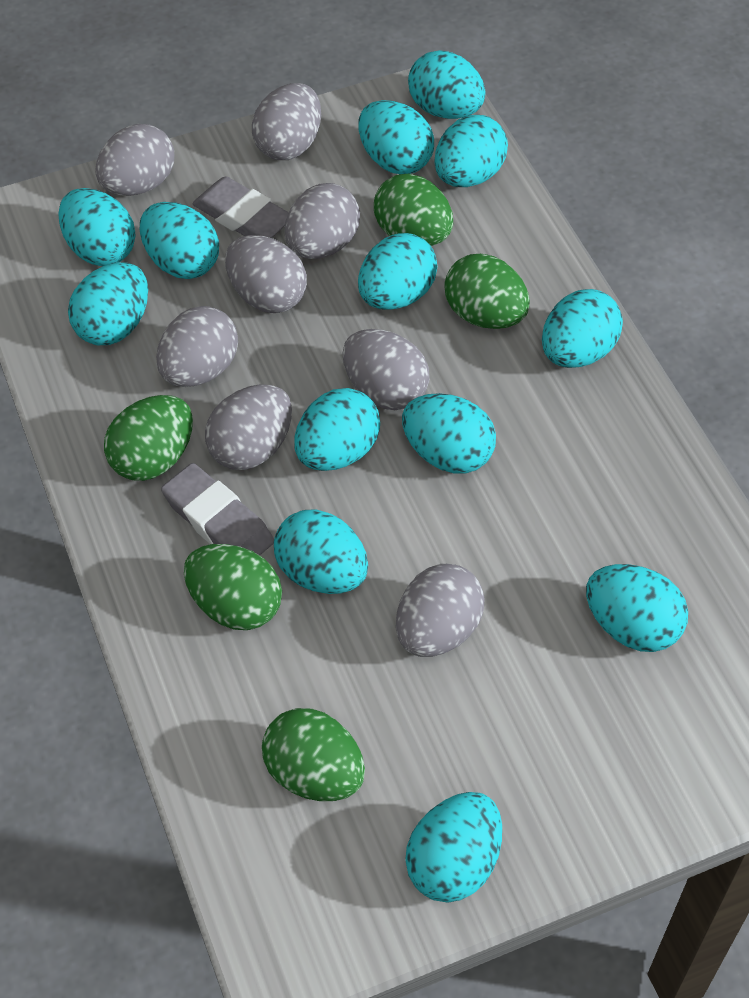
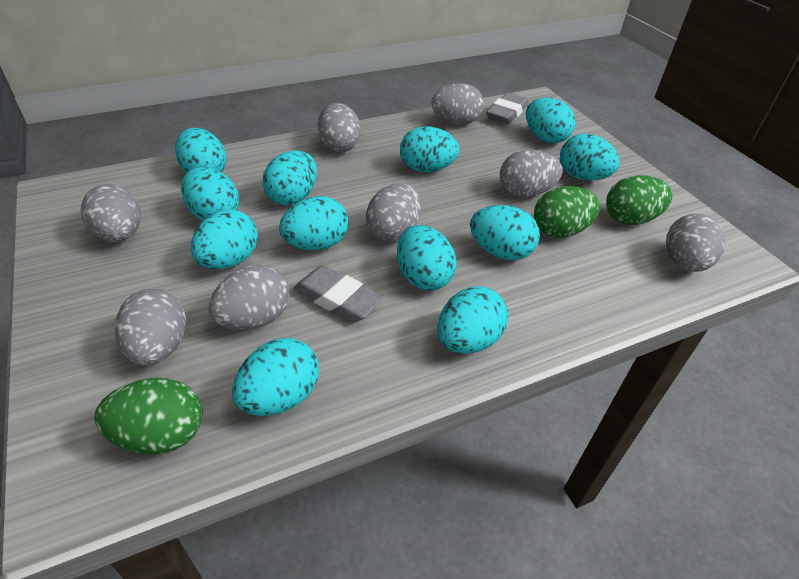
green egg: [104,395,193,481] [184,544,282,630] [262,708,365,801] [374,174,453,246] [444,254,530,329] = 5 -> [94,378,202,454] [534,186,600,238] [606,175,672,225] = 3
turquoise egg: [58,188,136,266] [68,262,148,345] [140,202,219,279] [274,510,368,594] [294,388,380,471] [358,100,434,174] [358,233,437,310] [402,393,496,474] [405,792,502,903] [408,50,486,119] [434,115,508,187] [542,289,623,368] [586,564,688,652] = 13 -> [175,128,226,173] [181,167,239,221] [191,209,258,269] [232,338,319,416] [262,150,317,206] [279,196,348,250] [397,225,457,290] [400,126,460,172] [437,286,508,354] [470,205,540,261] [526,97,576,143] [560,134,620,180] = 12

